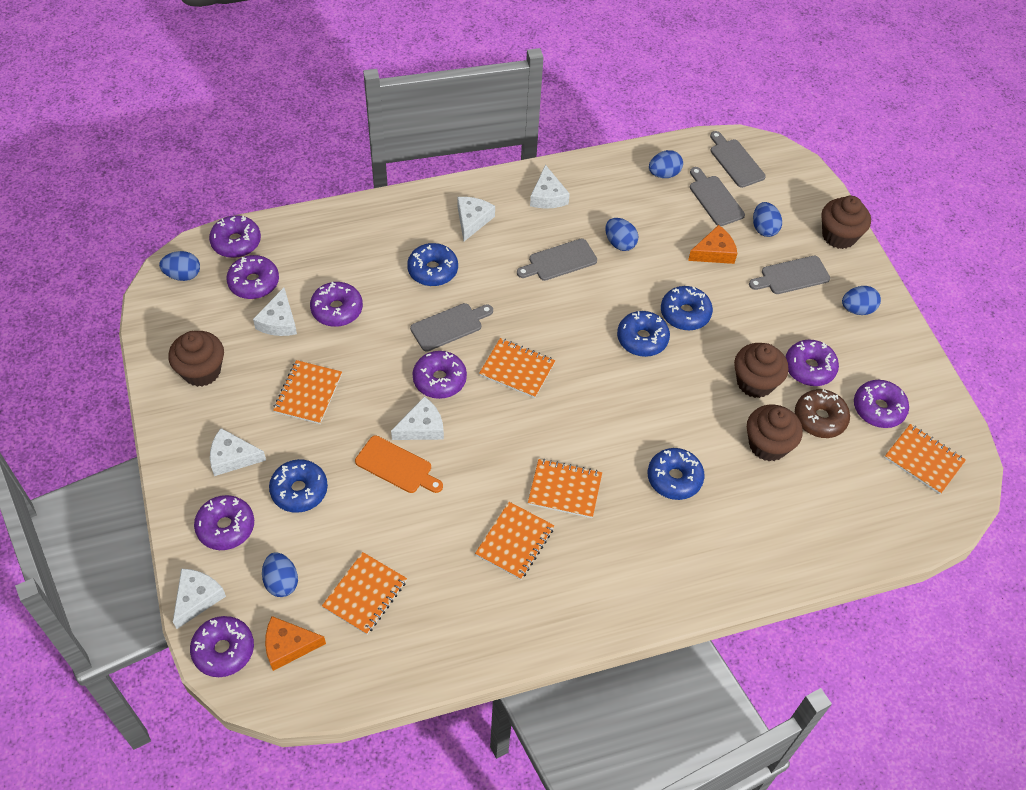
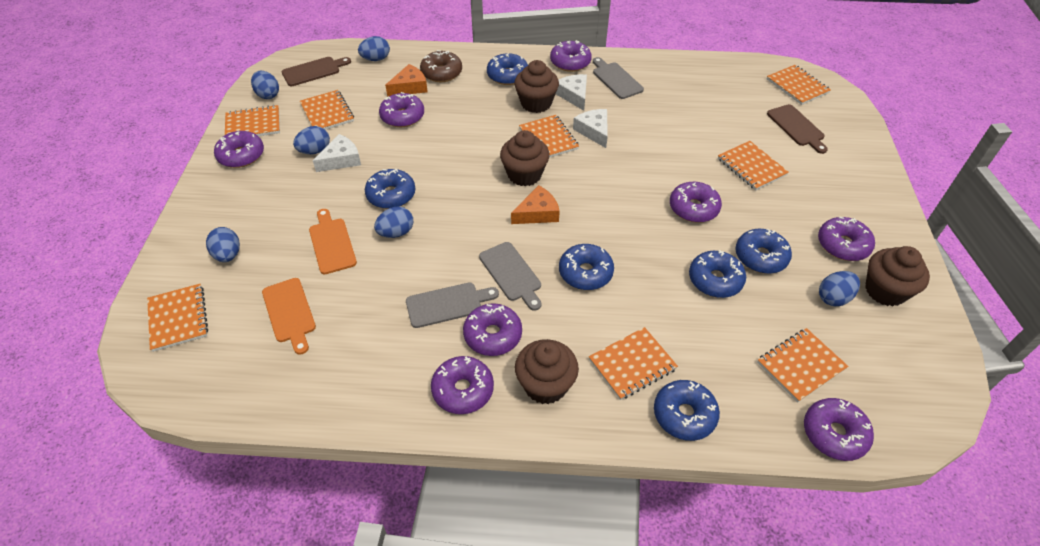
blue donut: [269,459,328,513] [407,243,458,286] [617,311,670,357] [648,448,705,500] [661,286,713,330] = 5 -> [365,169,415,209] [487,53,528,85] [559,244,614,290] [654,380,720,441] [689,250,746,298] [735,229,792,274] = 6
brown cutting board: none = 0 -> [282,57,351,86] [767,104,828,154] = 2
grey cutting board: [410,303,493,351] [517,239,597,281] [690,167,745,226] [710,131,766,188] [749,256,830,294] = 5 -> [406,283,499,328] [479,242,541,311] [593,57,644,99] = 3
orange cutting board: [355,436,443,493] = 1 -> [262,278,316,355] [309,209,357,275] = 2
orange notebook: [273,360,342,424] [322,552,407,635] [475,502,554,580] [479,338,555,398] [528,459,602,518] [885,424,966,494] = 6 -> [147,284,208,352] [225,105,280,136] [300,90,354,130] [519,115,579,158] [589,327,678,400] [718,141,789,191] [757,328,848,402] [767,65,831,105] = 8
white cheese: [173,568,226,629] [210,428,266,476] [253,288,297,336] [391,396,444,440] [458,197,495,241] [530,165,570,209] = 6 -> [313,134,361,172] [556,74,587,111] [573,109,608,148] = 3

